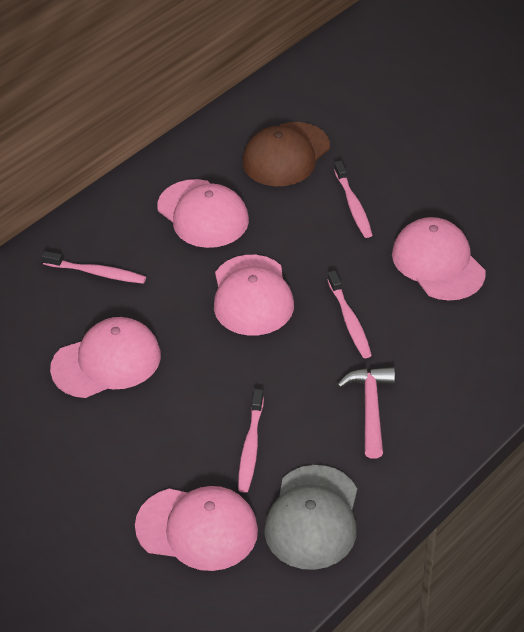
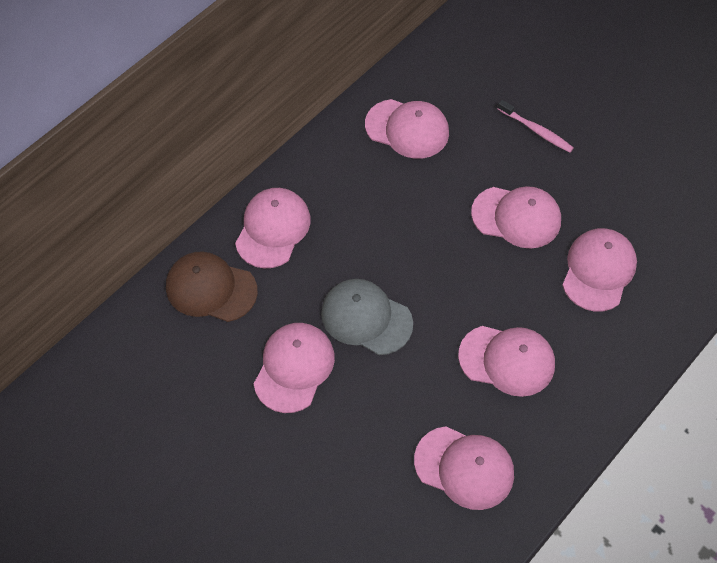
pink cap: [50,317,161,398] [135,486,258,571] [157,179,249,248] [214,255,294,336] [392,217,486,300] = 5 -> [235,188,311,268] [254,323,335,413] [365,99,449,159] [414,426,514,510] [458,326,555,397] [471,186,561,249] [562,228,637,312] = 7
pink hammer: [337,367,395,459] = 1 -> none = 0
pink toothbrush: [42,251,146,284] [238,389,264,493] [328,271,372,358] [334,161,372,238] = 4 -> [498,100,574,153] = 1

